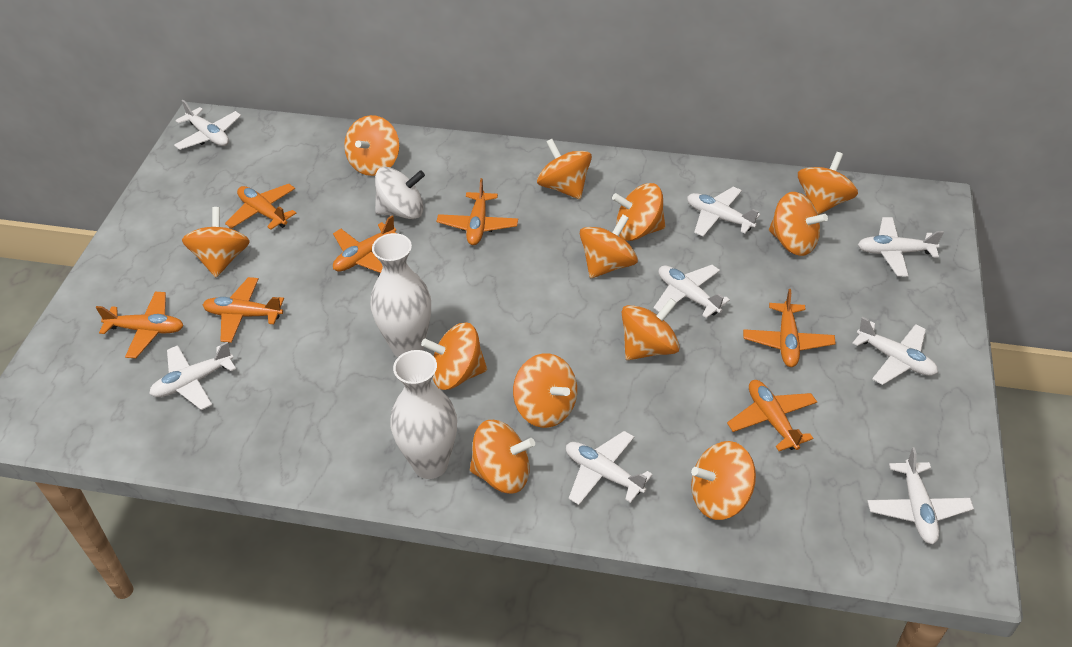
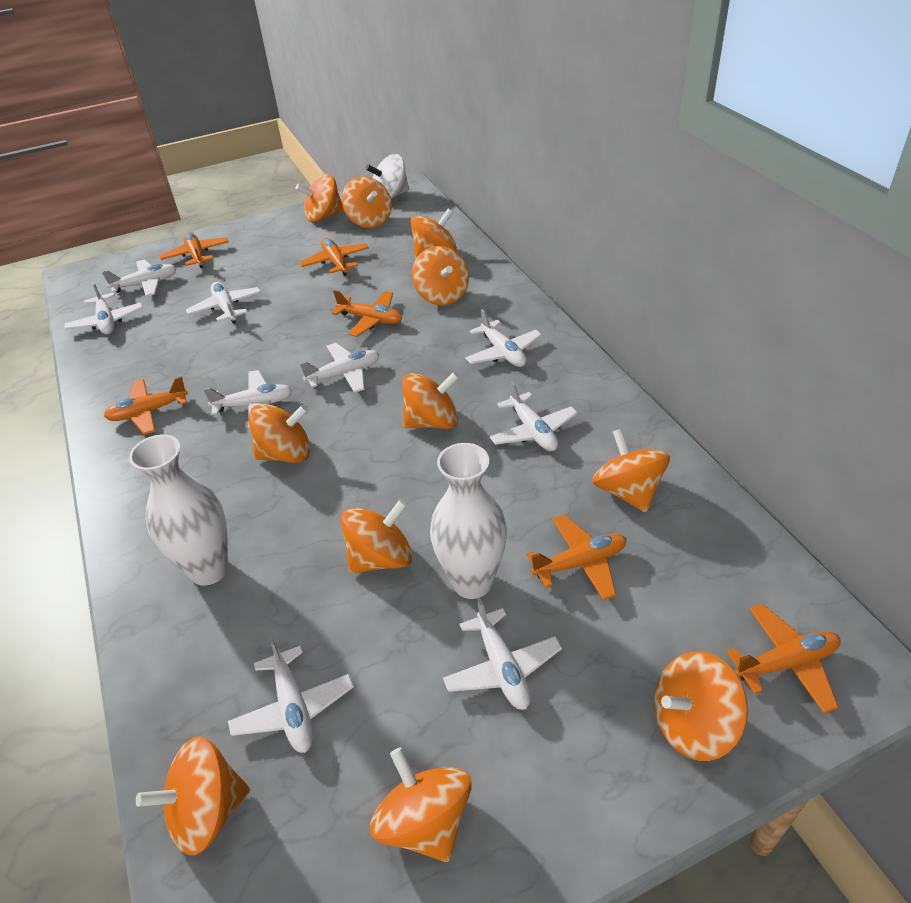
orange plane: [96,292,184,358] [203,277,284,343] [225,184,296,230] [333,215,396,273] [436,178,518,245] [727,380,817,451] [743,289,836,367] = 7 -> [104,376,188,435] [159,232,229,268] [299,238,369,276] [332,290,402,337] [527,515,626,600] [726,604,841,714] = 6
orange spinning top: [182,207,250,277] [344,115,399,176] [421,322,487,390] [470,420,535,494] [513,353,577,428] [537,139,592,199] [580,214,638,278] [612,183,665,241] [622,298,680,360] [691,441,756,520] [769,192,828,256] [798,152,858,215] = 12 -> [136,736,250,855] [249,404,311,463] [296,174,344,222] [341,500,413,574] [342,176,392,228] [370,747,472,862] [402,372,459,429] [410,209,457,259] [412,246,469,306] [592,429,670,512] [654,651,748,761] = 11
white plane: [149,342,236,410] [174,100,241,150] [566,431,653,505] [654,265,730,318] [687,187,760,236] [853,317,938,385] [858,217,944,277] [867,447,974,544] = 8 -> [65,282,143,335] [102,259,177,297] [186,282,261,324] [203,370,293,428] [228,636,354,753] [300,343,380,393] [443,598,562,710] [465,309,542,367] [490,381,578,451] = 9

